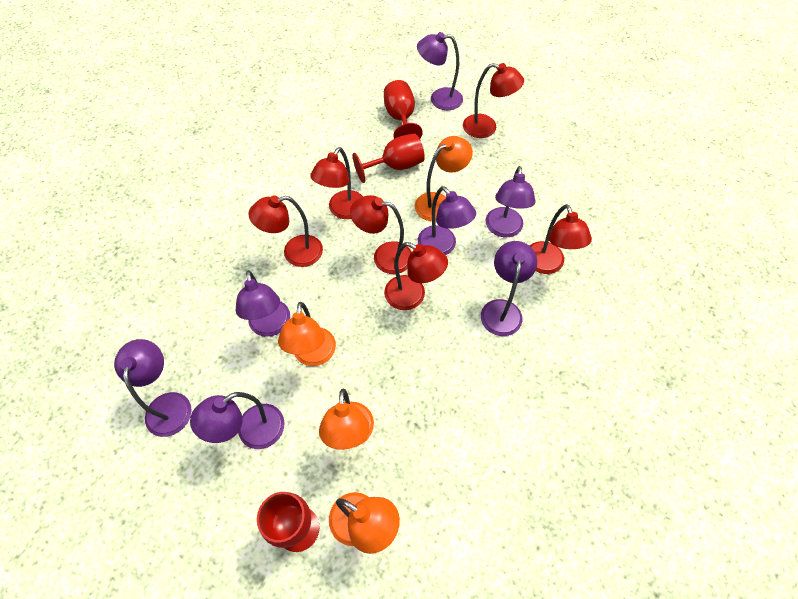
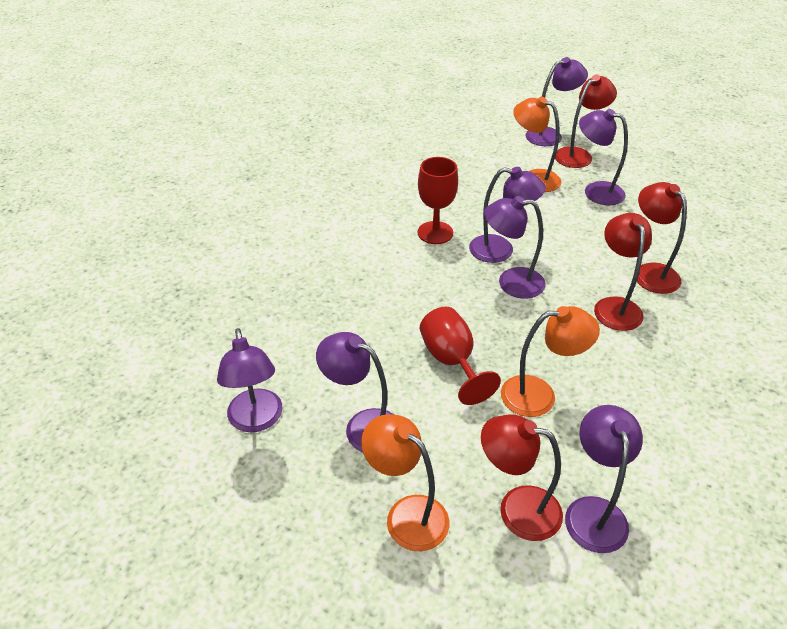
orange lamp: [278,302,336,366] [319,389,374,450] [329,492,400,554] [415,136,473,221] = 4 -> [361,414,449,551] [501,306,600,417] [513,96,562,192] = 3
red goblet: [257,492,319,552] [353,133,425,183] [384,80,423,139] = 3 -> [418,157,458,244] [420,307,501,405] = 2
red lamp: [248,196,323,267] [310,147,363,219] [350,195,412,274] [384,242,448,310] [463,63,524,138] [529,204,592,274] = 6 -> [481,415,563,541] [555,75,617,168] [594,213,652,331] [637,182,687,294] = 4

